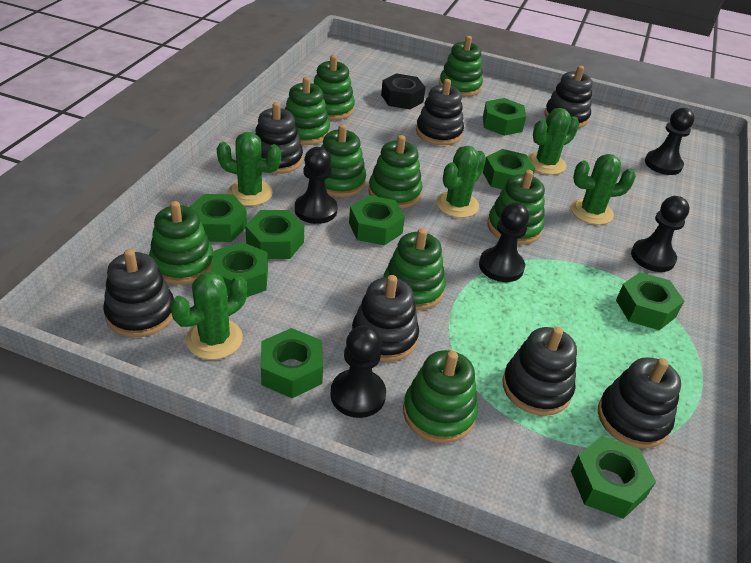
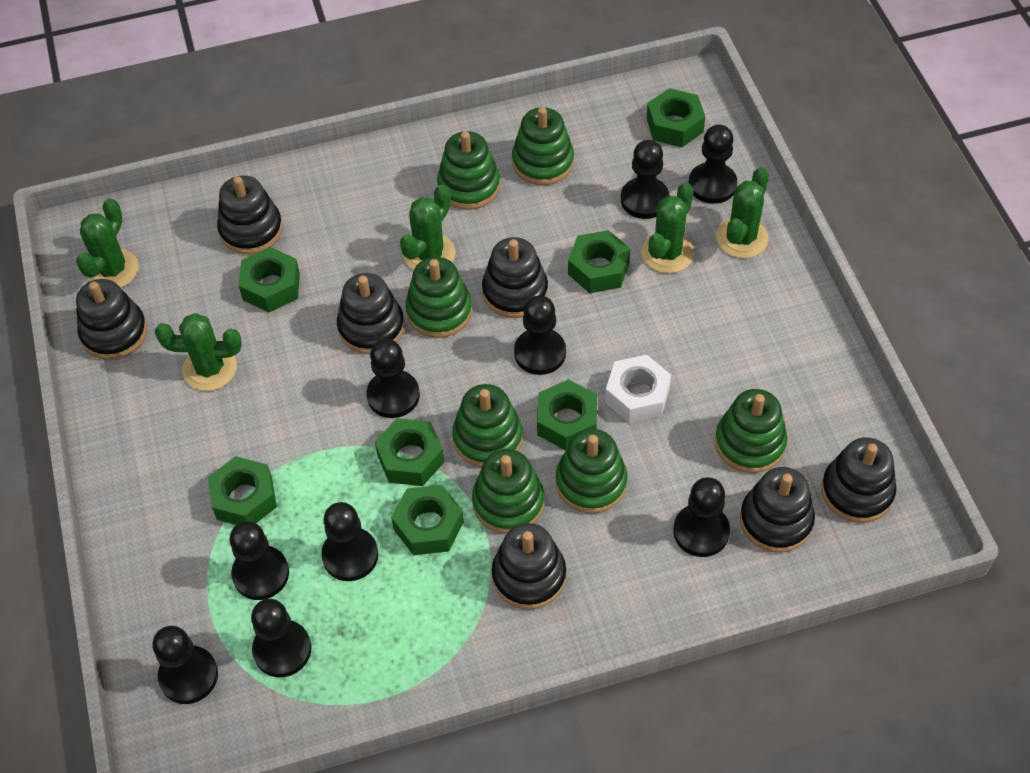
black nut: [381,73,426,109] = 1 -> none = 0
black pawn: [295,147,338,224] [330,325,386,418] [479,203,529,282] [631,196,690,272] [645,108,695,175] = 5 -> [152,626,218,704] [230,521,289,600] [251,599,312,677] [321,502,378,581] [366,339,420,418] [514,295,566,375] [621,140,669,219] [673,477,730,557] [689,125,737,204] = 9
green nut: [190,194,247,242] [210,242,268,297] [245,210,304,259] [261,328,323,398] [349,195,405,246] [483,98,526,136] [483,149,535,189] [571,436,656,519] [616,272,684,330] = 9 -> [208,456,277,525] [239,247,300,313] [375,418,444,486] [391,485,464,555] [537,379,597,450] [568,230,631,293] [646,88,705,147] = 7
green stacking toy: [149,201,214,285] [285,77,330,145] [314,55,355,120] [321,124,366,197] [368,135,423,208] [383,228,445,311] [403,350,478,443] [439,36,483,97] [487,170,545,245] = 9 -> [405,257,472,338] [437,131,500,210] [452,384,523,467] [472,449,544,534] [512,107,574,185] [556,429,627,514] [715,389,787,473] = 7
white nut: none = 0 -> [605,355,671,423] = 1

